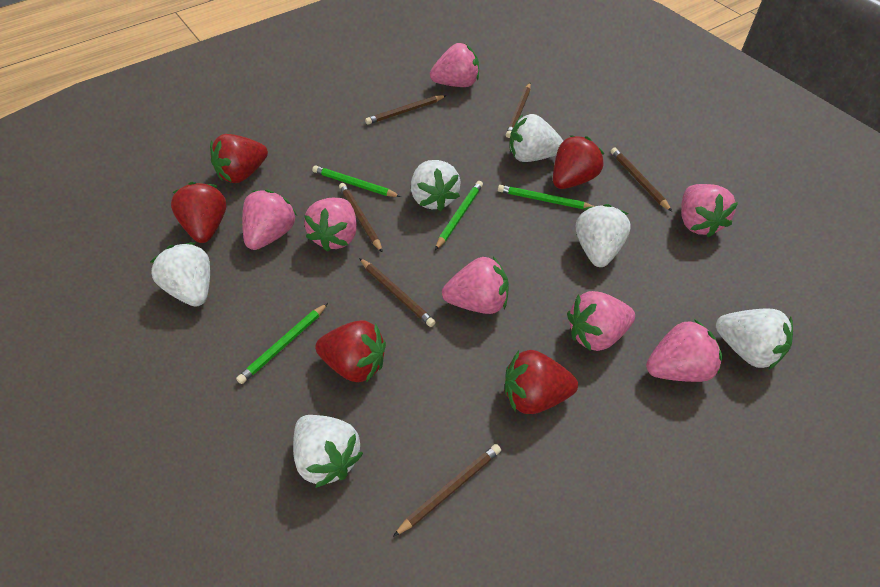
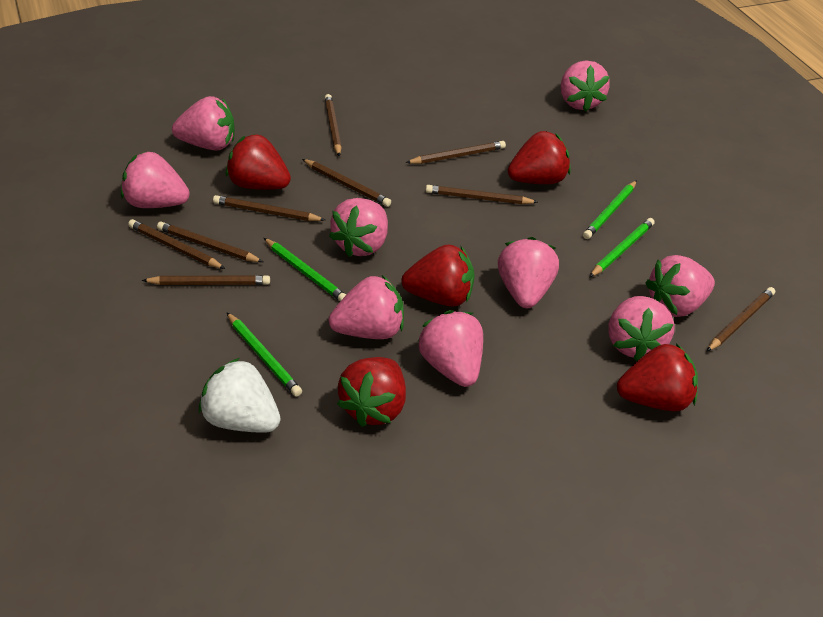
brown pencil: [339,183,383,253] [359,258,436,327] [365,95,447,125] [393,444,501,537] [506,83,531,138] [611,148,672,212] = 6 -> [128,219,225,269] [142,275,270,285] [157,222,263,262] [213,195,325,221] [302,159,391,207] [324,94,341,157] [406,141,506,164] [426,185,538,204] [707,287,775,351] = 9
pink strawberry: [242,190,297,250] [304,198,357,252] [430,43,479,87] [442,256,509,314] [567,291,635,351] [646,319,723,382] [681,184,738,238] = 7 -> [121,151,190,208] [172,96,235,151] [329,198,388,257] [329,275,404,339] [418,310,483,387] [498,237,559,308] [561,61,610,112] [608,296,675,361] [645,255,715,317] = 9
white strawberry: [150,242,210,307] [293,415,363,488] [411,160,460,211] [509,114,563,162] [576,204,631,267] [716,308,793,370] = 6 -> [199,358,281,433] = 1

